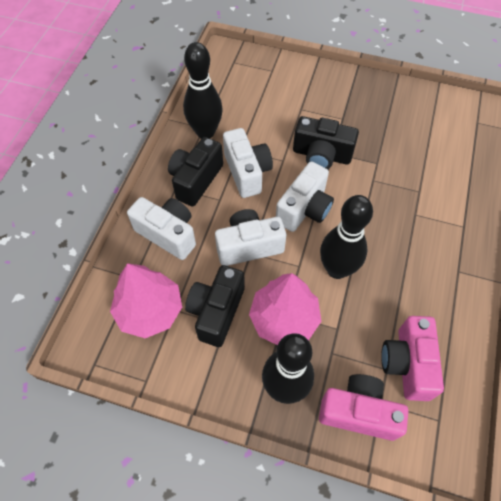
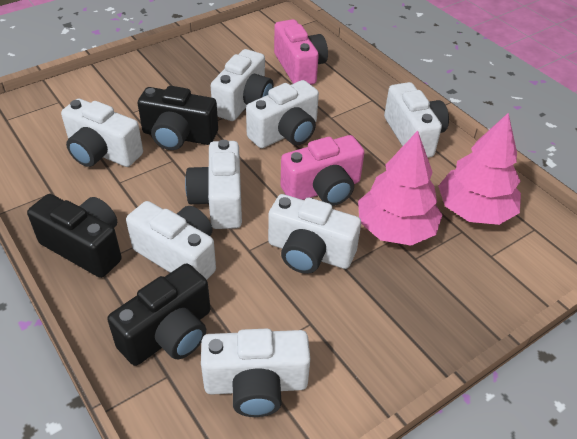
black bowling pin: [183,42,223,139] [262,333,314,404] [320,195,373,279] = 3 -> none = 0
white camera: [127,197,196,260] [215,209,286,266] [223,128,273,198] [276,161,334,232] = 4 -> [61,99,143,167] [126,201,216,280] [185,140,242,229] [201,329,310,417] [211,49,274,121] [246,80,319,148] [268,194,361,274] [384,82,449,158] = 8

